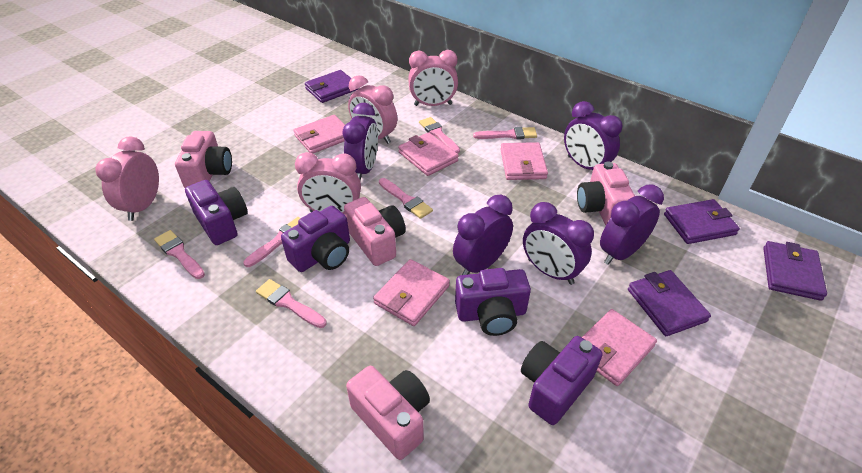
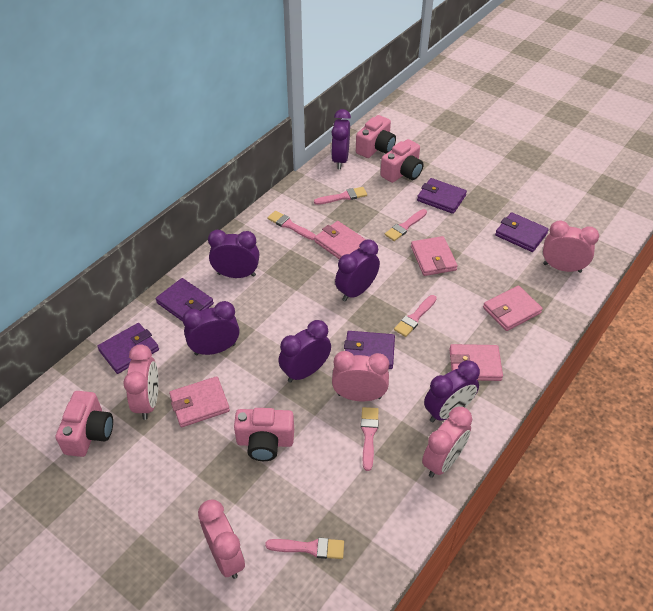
pink clock: [95,137,159,221] [295,152,361,214] [348,75,397,144] [408,50,458,106] = 4 -> [123,344,159,420] [198,499,245,579] [332,351,389,401] [422,407,472,478] [543,220,599,273] = 5
purple camera: [185,180,248,245] [281,206,350,272] [455,268,531,336] [521,336,603,425] = 4 -> none = 0
purple clock: [343,103,378,181] [453,195,513,275] [523,202,594,285] [564,101,623,170] [600,184,664,265] = 5 -> [183,301,239,355] [208,230,259,278] [278,320,331,383] [331,109,351,169] [335,239,380,302] [424,360,480,422] = 6
purple wallet: [305,70,358,103] [628,270,711,336] [664,199,740,244] [763,241,827,301] = 4 -> [97,323,159,374] [156,278,214,322] [344,331,395,369] [417,178,467,214] [495,212,549,252] = 5

